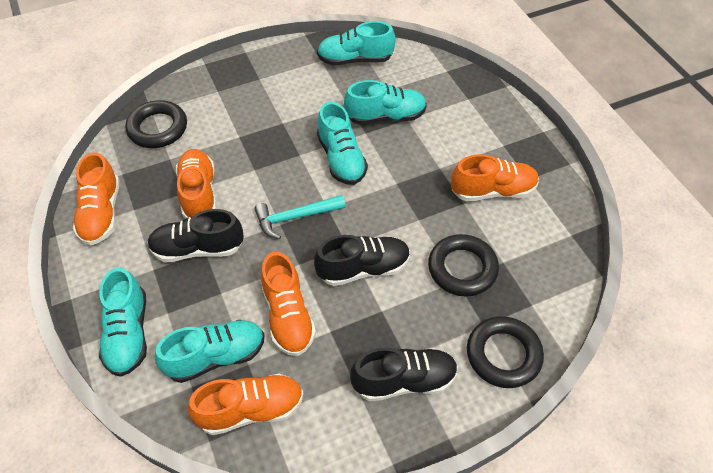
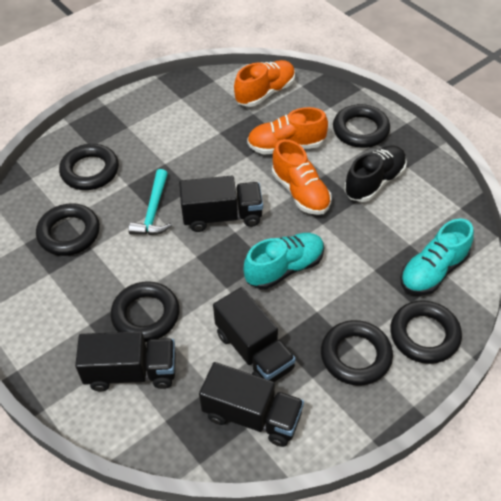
black ring: [126,100,187,148] [428,234,499,297] [467,316,544,388] = 3 -> [36,203,100,256] [59,144,119,190] [111,281,179,342] [321,320,393,386] [333,104,390,148] [390,300,462,364] = 6
black shoe: [147,209,244,262] [314,235,410,286] [350,348,458,401] = 3 -> [344,146,407,202] = 1
black truck: none = 0 -> [75,331,176,391] [179,176,263,232] [199,362,304,447] [213,287,296,382] = 4
orange shoe: [73,152,120,246] [176,149,216,219] [188,374,303,435] [261,252,316,356] [451,154,539,202] = 5 -> [234,60,295,107] [247,107,328,155] [272,139,331,215] = 3
turquoise shoe: [99,268,147,377] [155,320,265,383] [317,21,396,65] [317,102,368,185] [344,80,427,125] = 5 -> [244,233,324,289] [400,218,474,295] = 2

